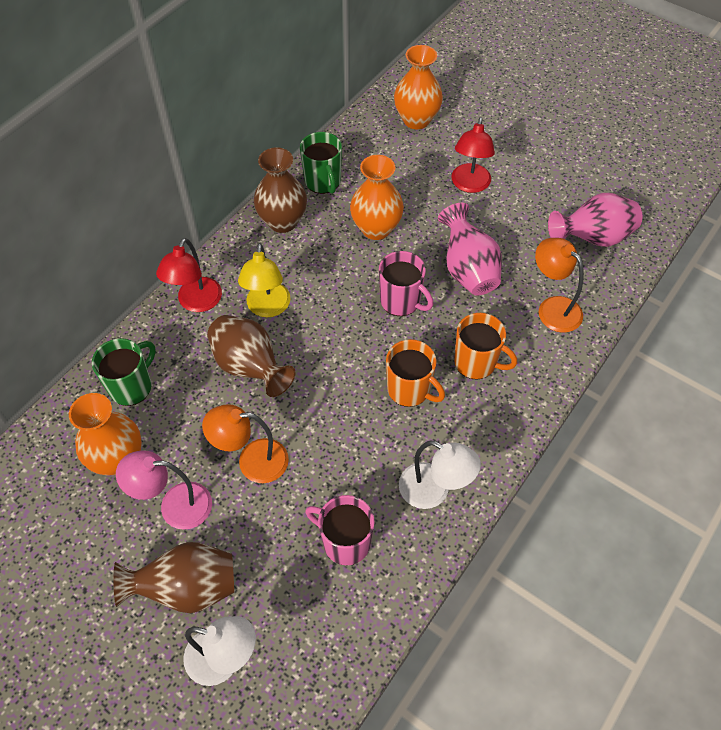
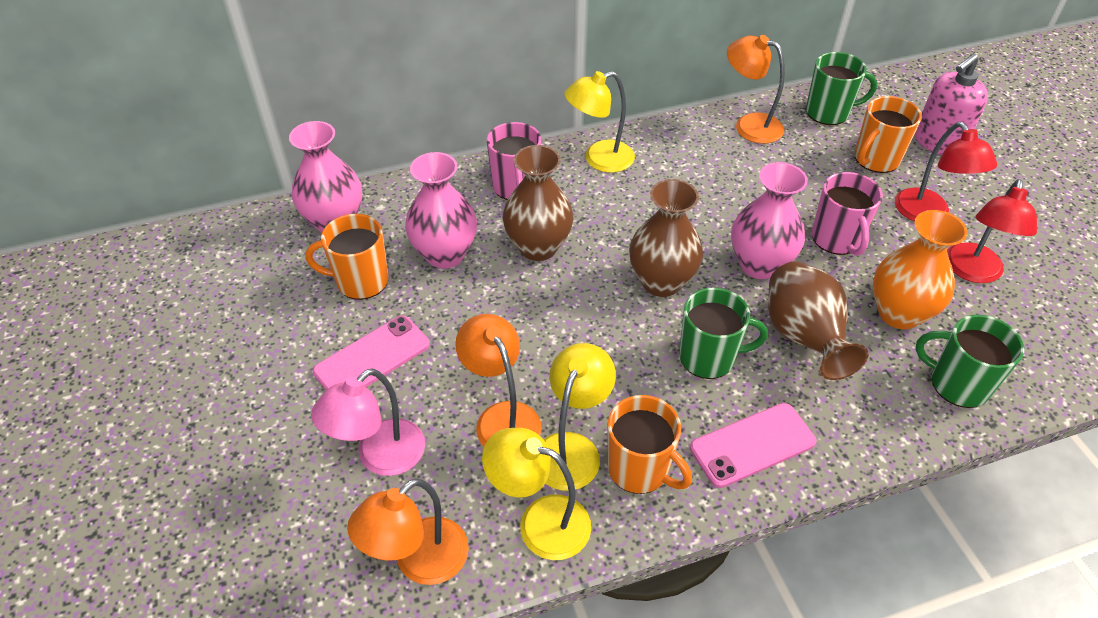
green mug: [92,338,156,406] [300,132,342,194] = 2 -> [679,287,768,379] [806,52,877,125] [915,315,1024,408] = 3
orange lamp: [202,404,289,483] [535,238,584,333] = 2 -> [347,478,469,585] [455,314,542,447] [727,35,785,144] = 3
orange mug: [386,339,445,407] [454,313,517,380] = 2 -> [305,214,389,300] [607,395,692,494] [855,96,922,173] = 3
orange vase: [69,393,142,475] [350,155,404,240] [394,45,443,129] = 3 -> [873,210,968,329] = 1
pink phone: none = 0 -> [313,315,430,390] [690,403,816,488] = 2
pink soap dispenser: none = 0 -> [915,54,988,155] = 1
pink vase: [438,203,502,296] [548,193,642,247] = 2 -> [289,121,362,233] [405,152,477,269] [731,162,808,279] = 3
white lamp: [183,616,256,686] [399,440,481,509] = 2 -> none = 0
yellow lamp: [238,243,290,317] = 1 -> [482,428,591,560] [544,343,616,491] [564,71,635,173] = 3

